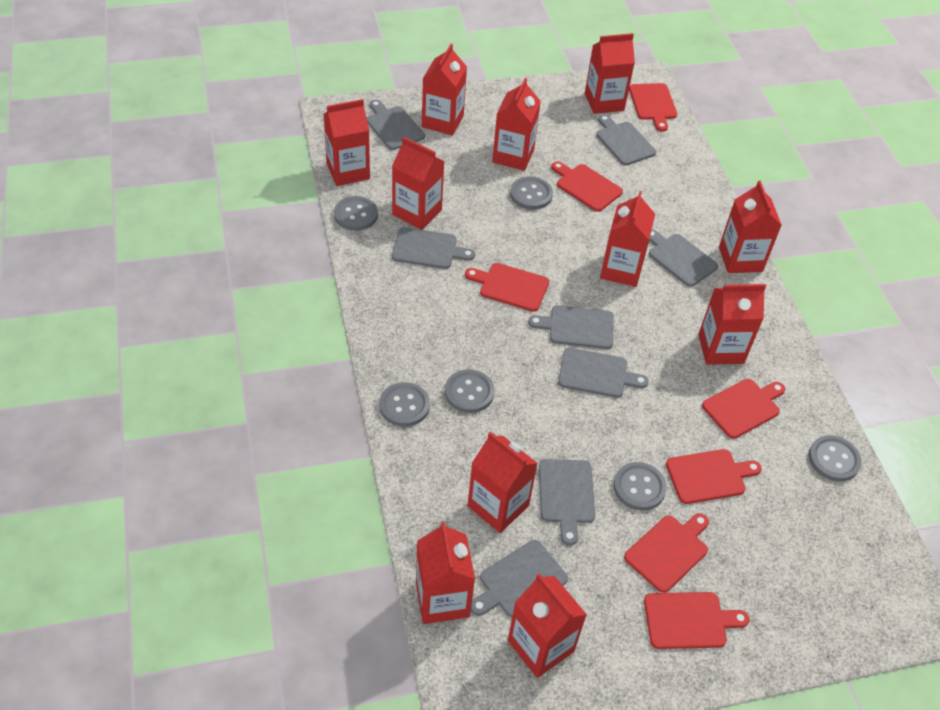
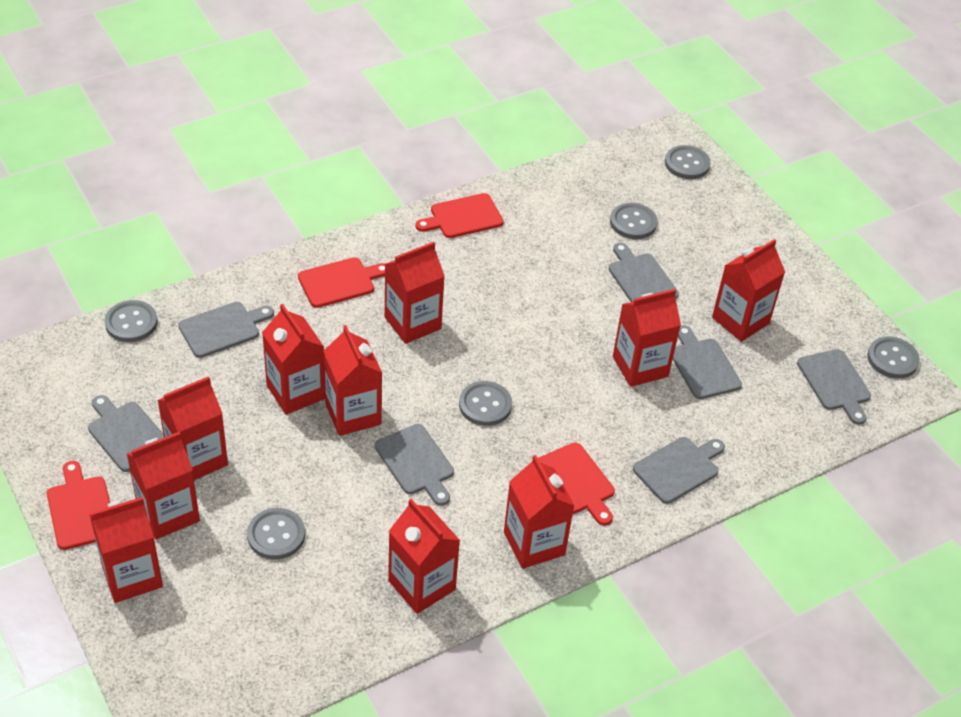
grey cutting board: [367,100,425,150] [392,227,475,269] [471,540,568,617] [528,305,614,349] [539,459,595,546] [558,348,649,398] [596,114,656,165] [649,229,718,287] = 8 -> [88,395,164,472] [178,302,274,358] [375,424,454,506] [609,243,679,302] [633,437,725,504] [673,325,742,399] [797,349,871,425] = 7
red carton: [323,99,370,186] [392,137,445,230] [416,521,475,624] [422,44,467,135] [468,432,538,533] [492,78,541,171] [508,573,587,678] [585,33,635,114] [600,191,655,287] [698,284,766,365] [719,181,782,273] = 11 -> [89,497,163,603] [127,432,200,540] [158,376,228,480] [262,304,325,415] [323,325,382,436] [385,242,445,344] [388,499,460,614] [504,455,574,569] [613,289,681,387] [712,239,785,342] = 10
red cutting board: [465,263,549,312] [551,161,623,212] [624,513,709,593] [629,83,677,132] [644,592,749,649] [666,449,762,504] [702,379,785,439] = 7 -> [47,461,110,550] [298,257,385,308] [415,193,504,238] [538,442,615,526] = 4

